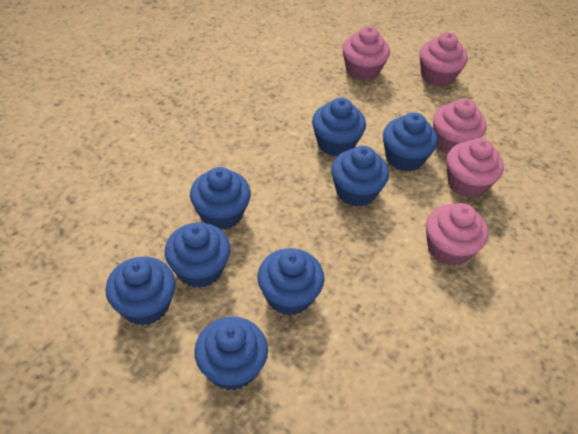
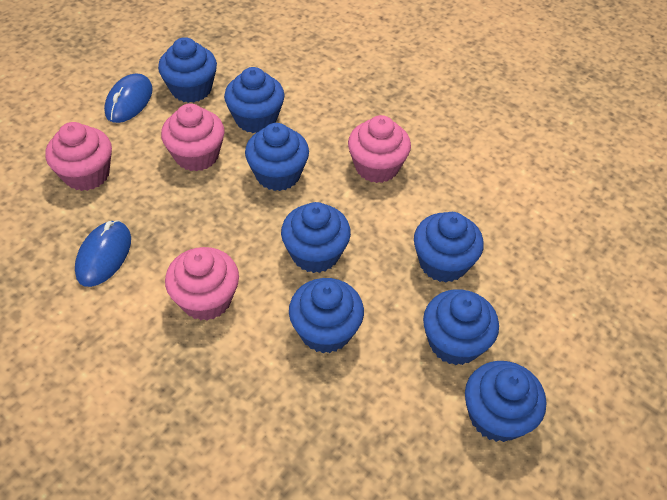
blue mouse: none = 0 -> [75,220,131,287] [104,74,153,123] = 2
pink cupcake: [342,26,390,81] [420,32,468,87] [426,203,488,266] [433,98,487,154] [447,138,504,198] = 5 -> [45,122,112,191] [161,103,225,172] [165,247,239,321] [348,115,411,183] = 4

